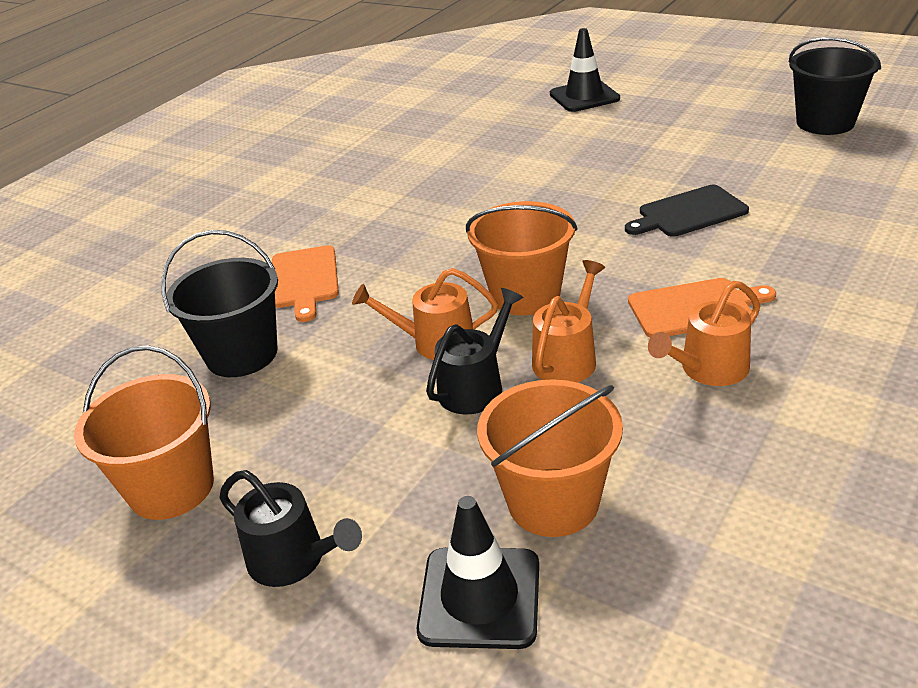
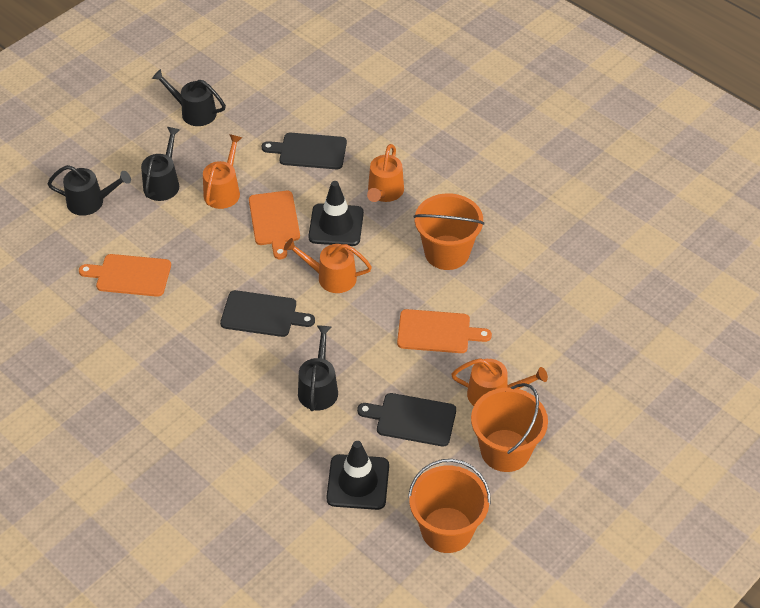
black bucket: [161,230,278,377] [789,37,881,135] = 2 -> none = 0
black cutting board: [625,185,749,237] = 1 -> [220,290,315,337] [262,133,347,169] [357,393,456,447] = 3
black watering can: [219,470,362,587] [426,288,524,414] = 2 -> [47,165,131,216] [141,127,180,201] [152,69,226,126] [298,325,338,411] = 4
orange cutting board: [272,245,339,322] [628,278,776,338] = 2 -> [79,254,171,297] [249,191,300,259] [397,309,492,353] = 3
orange watering can: [352,268,498,360] [532,260,605,383] [648,281,760,386] = 3 -> [203,134,242,209] [284,238,372,293] [367,144,404,202] [451,358,548,406] = 4

